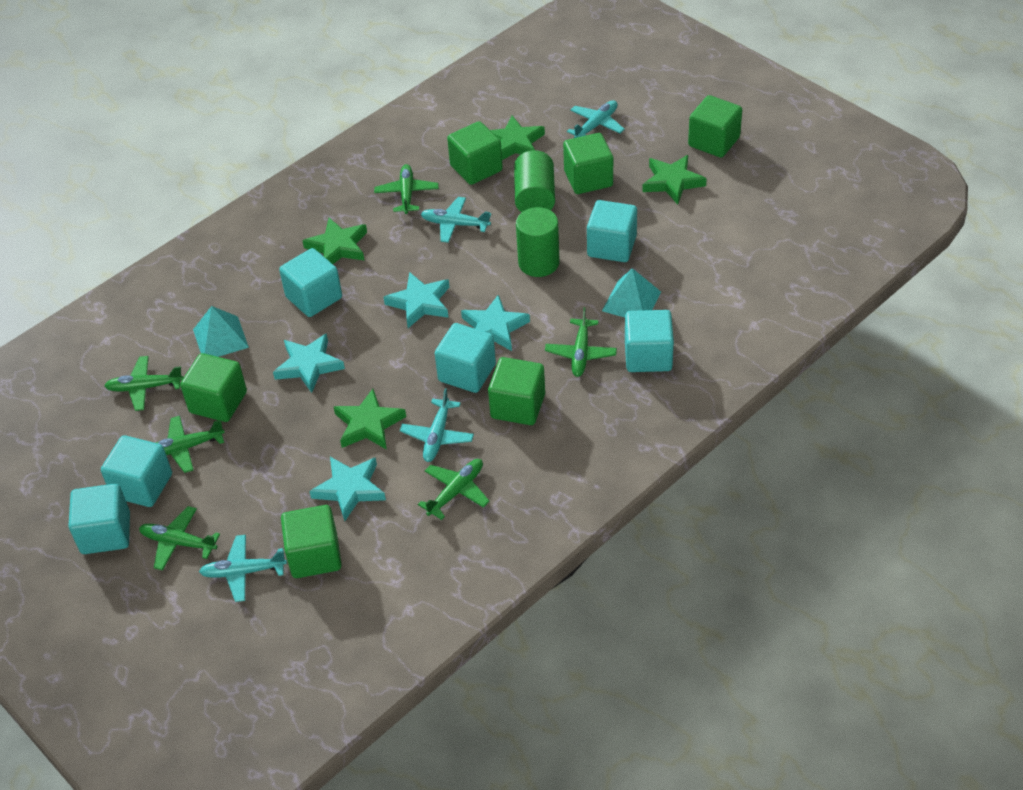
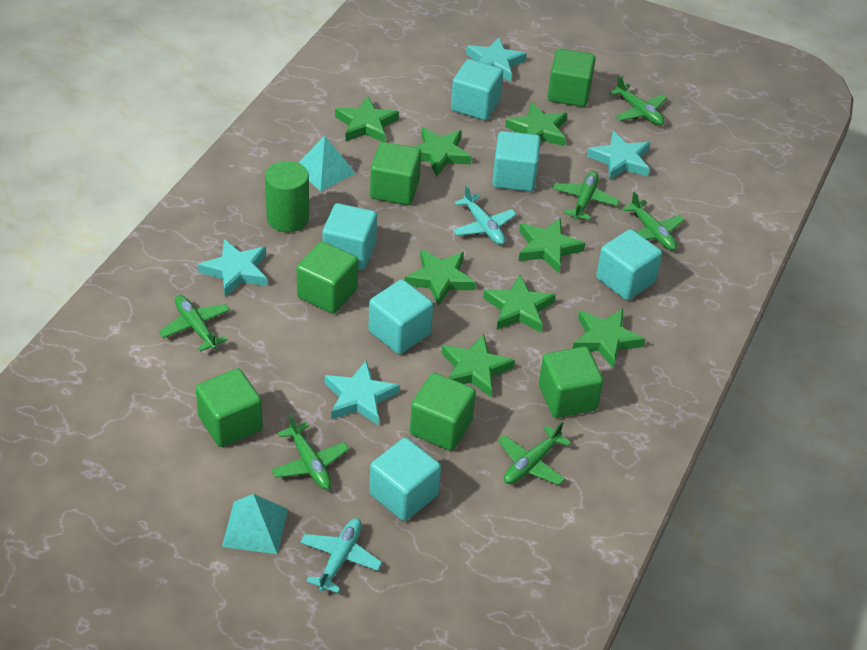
green cylinder: [514,150,555,212] [516,207,560,277] = 2 -> [265,161,309,232] = 1
green star: [302,218,367,264] [334,389,406,450] [490,115,545,160] [642,155,707,205] = 4 -> [335,96,399,142] [405,249,476,306] [414,127,472,177] [441,334,515,397] [483,275,556,332] [505,102,567,146] [519,218,586,273] [573,309,645,368] = 8
turquoise plane: [199,535,287,602] [400,388,474,462] [421,197,491,243] [567,100,625,138] = 4 -> [300,518,382,593] [453,185,517,245] = 2

